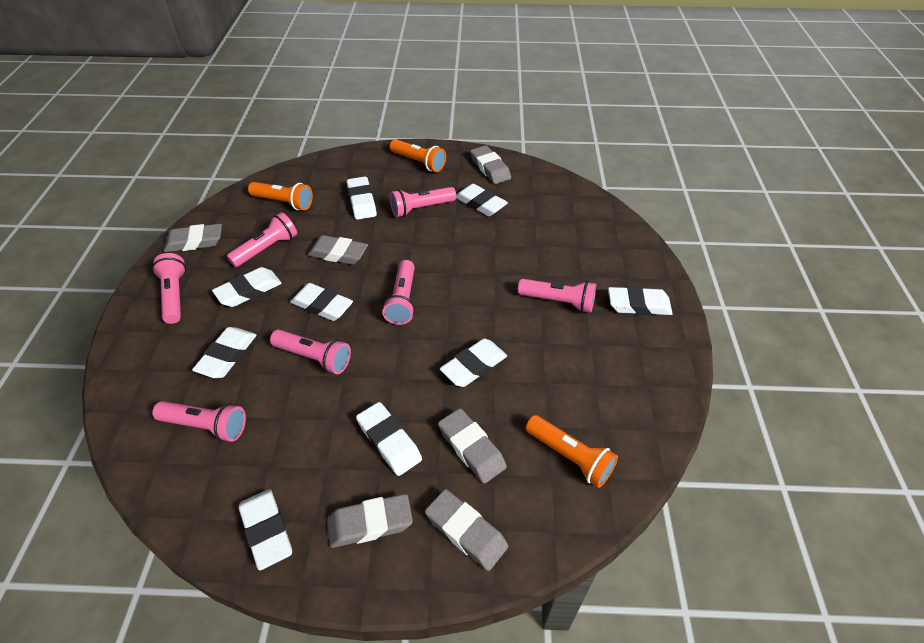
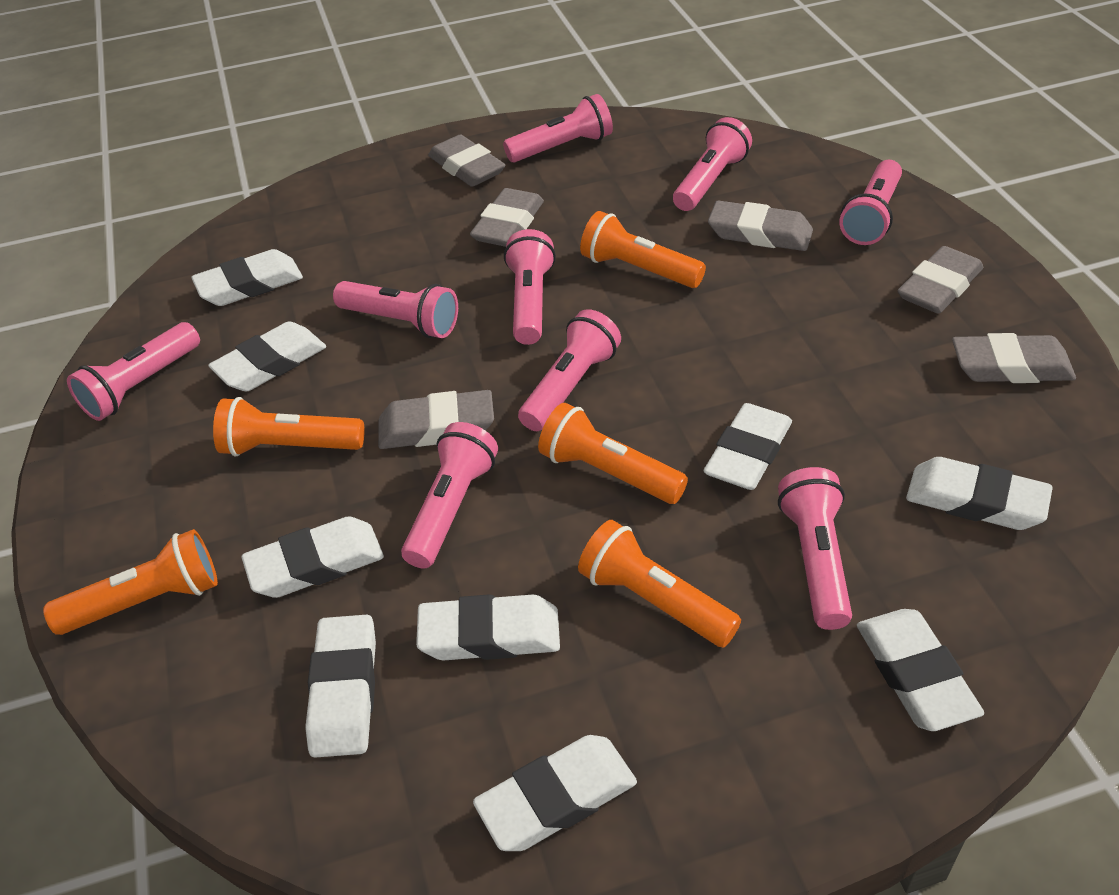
orange flashlight: [248,182,313,210] [390,139,446,172] [525,415,618,488] = 3 -> [43,529,218,635] [213,397,365,457] [538,403,688,504] [578,520,741,647] [580,211,706,288] = 5
pink flashlight: [152,253,186,324] [152,401,246,442] [227,212,297,267] [270,330,351,374] [382,260,415,325] [390,187,456,217] [518,279,596,313] = 7 -> [67,322,200,421] [333,281,458,338] [401,422,498,569] [503,94,613,162] [504,229,556,345] [518,309,621,431] [673,117,752,211] [778,467,852,630] [839,160,902,245] = 9

